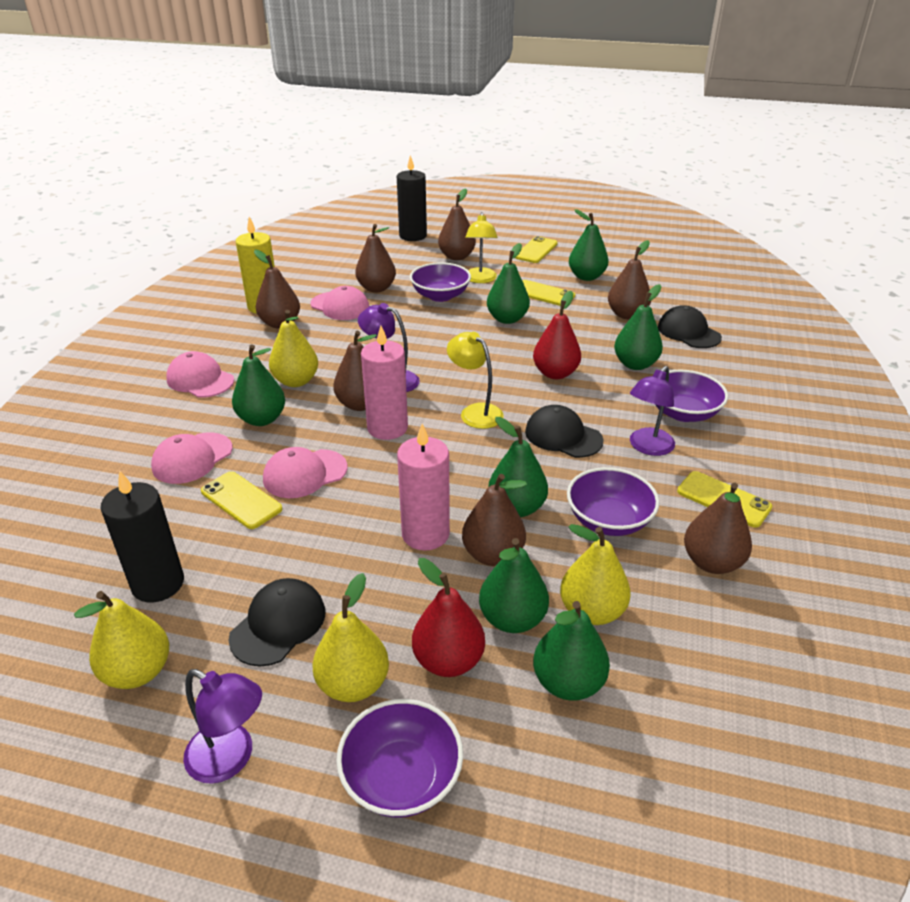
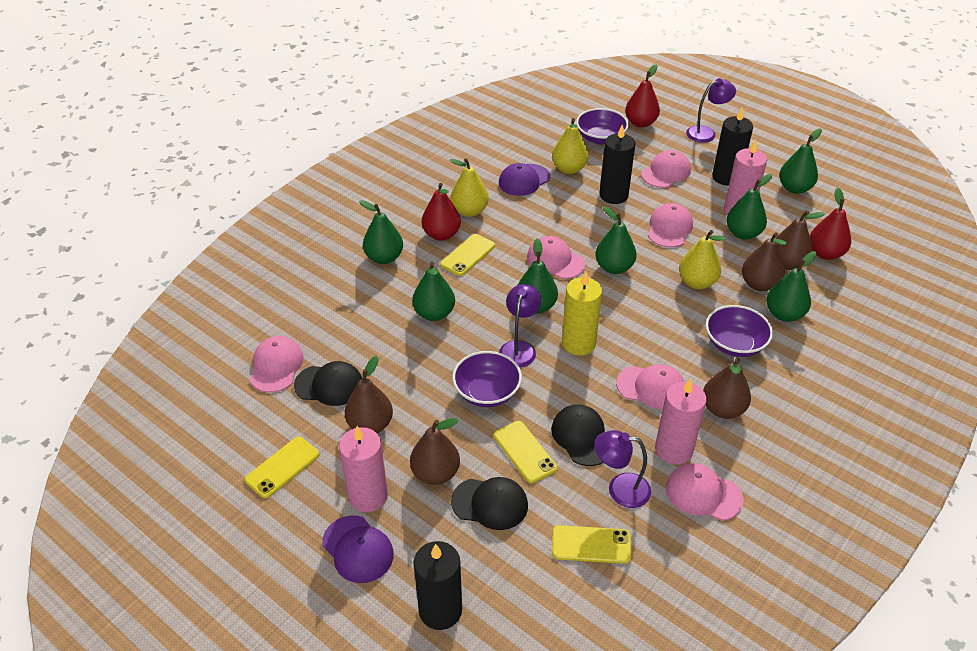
black candle: [101,470,184,603] [397,155,427,241] = 2 -> [414,541,462,630] [599,124,636,204] [712,108,753,186] = 3
brown pear: [254,250,300,329] [333,331,377,411] [355,224,396,293] [438,188,476,260] [462,474,527,566] [608,240,651,319] [684,483,752,574] = 7 -> [345,356,393,433] [410,418,460,485] [703,358,751,419] [742,233,787,291] [775,210,825,270] = 5
pink candle: [361,326,408,440] [397,423,450,551] = 2 -> [339,426,388,512] [655,378,707,465] [724,140,767,215] = 3
pink cap: [151,433,232,484] [166,351,234,398] [263,447,347,498] [310,286,370,320] = 4 -> [250,336,304,393] [527,236,585,279] [616,364,685,409] [641,150,691,188] [648,203,693,247] [666,463,743,521] = 6
purple bowl: [336,699,463,818] [410,262,471,302] [567,467,660,536] [655,370,728,422] = 4 -> [452,351,522,407] [576,108,629,145] [706,305,773,357] = 3
purple cap: none = 0 -> [322,515,394,583] [499,163,550,196] = 2
red pear: [412,558,485,677] [533,291,581,379] = 2 -> [422,183,461,241] [625,64,660,128] [810,188,851,260] = 3
yellow lamp: [447,332,504,429] [465,212,498,283] = 2 -> none = 0
yellow pear: [74,591,169,689] [269,310,318,387] [312,573,389,702] [560,524,630,625] = 4 -> [449,158,489,217] [552,118,588,174] [679,230,726,289] = 3

